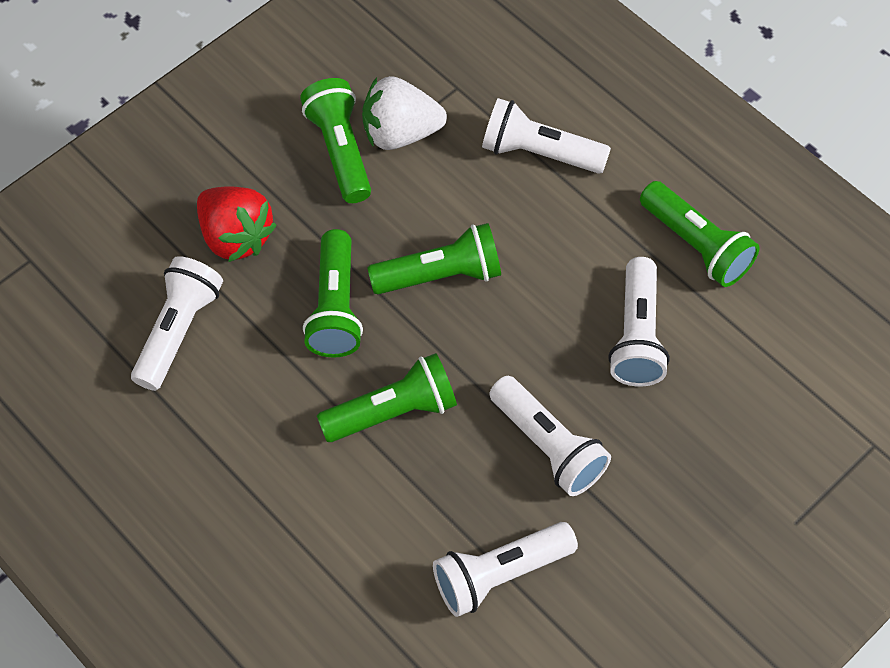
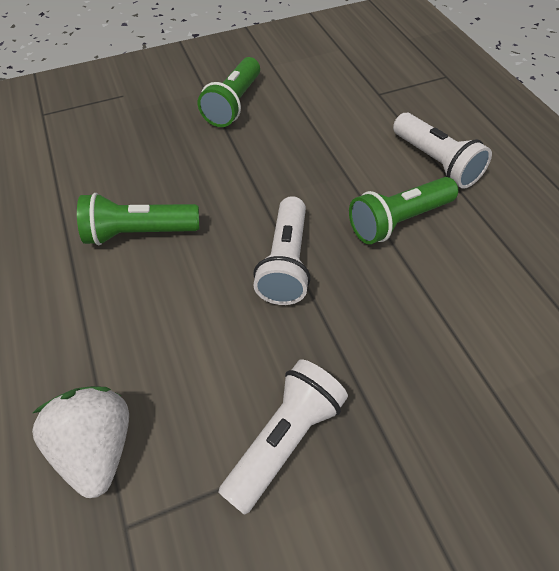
green flashlight: [300,78,371,203] [303,229,363,358] [317,353,457,442] [367,223,501,294] [640,181,759,287] = 5 -> [77,193,199,245] [198,57,260,127] [349,177,458,244] = 3
red strawberry: [197,186,277,262] = 1 -> none = 0
white flashlight: [131,256,223,391] [433,522,578,617] [482,98,611,174] [489,376,611,496] [608,257,670,387] = 5 -> [218,359,348,515] [253,196,311,305] [393,113,492,189] = 3

